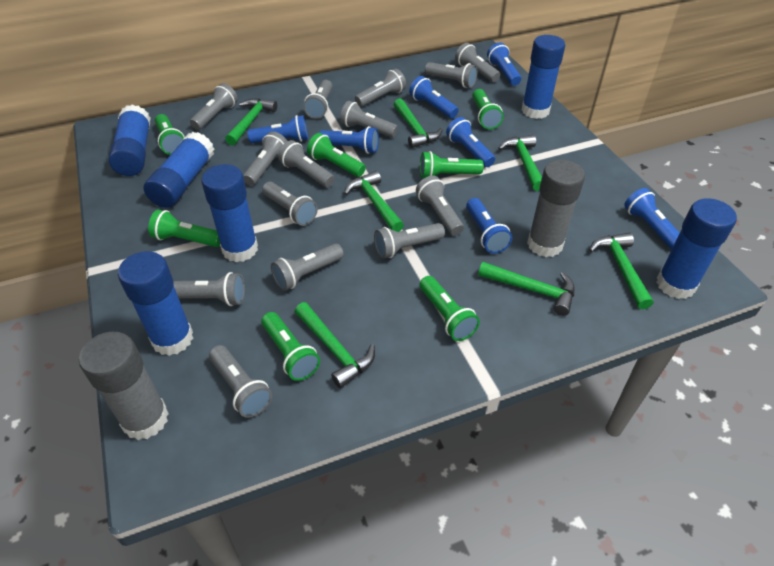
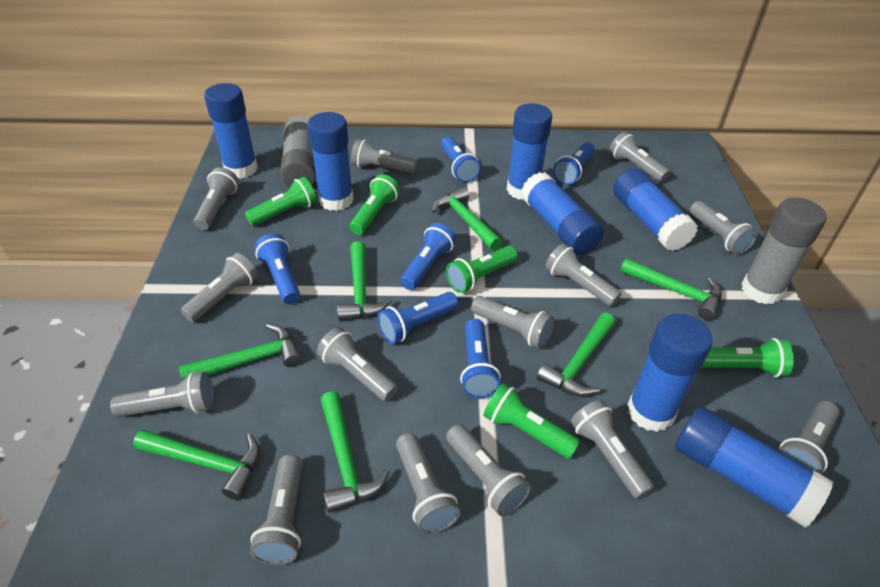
blue flashlight: [247,115,308,143] [319,126,379,154] [409,76,459,118] [446,117,495,167] [466,198,512,254] [487,43,521,86] [624,188,680,249] = 7 -> [255,233,300,304] [377,292,458,344] [400,223,456,290] [441,137,481,182] [460,319,501,398] [553,142,595,185] = 6
blue glue stick: [109,104,151,176] [118,251,193,356] [144,132,214,208] [201,164,258,262] [521,35,565,119] [656,198,737,299] = 6 -> [204,83,258,179] [308,112,354,211] [507,103,552,200] [521,172,604,255] [613,168,698,251] [627,314,713,432] [675,406,834,528] = 7
green flashlight: [148,210,220,247] [155,114,185,155] [261,312,320,381] [307,133,366,177] [419,276,480,341] [420,151,484,178] [472,89,504,129] = 7 -> [245,177,317,226] [350,174,400,235] [446,246,518,293] [483,383,580,459] [701,338,794,377] = 5

